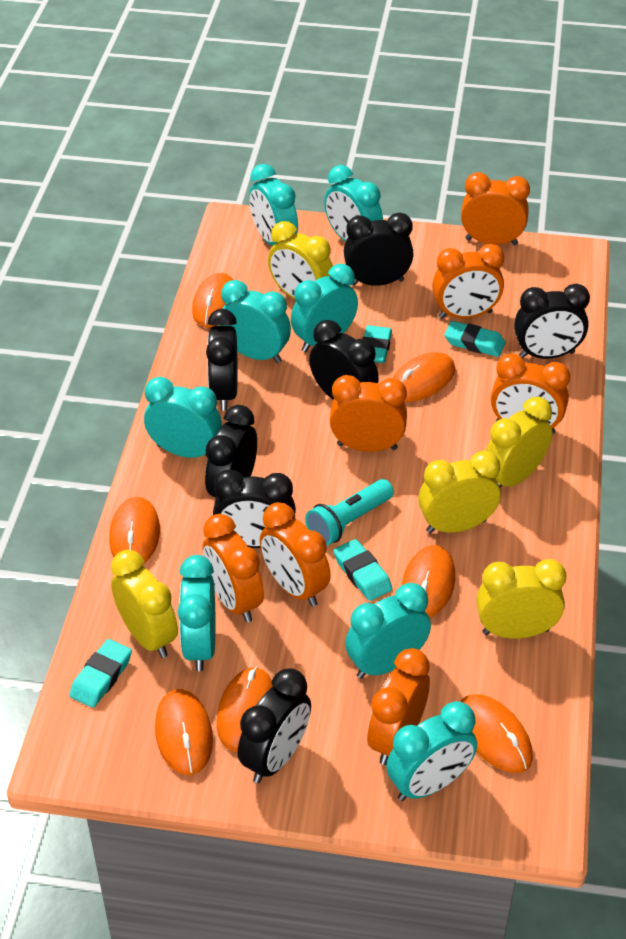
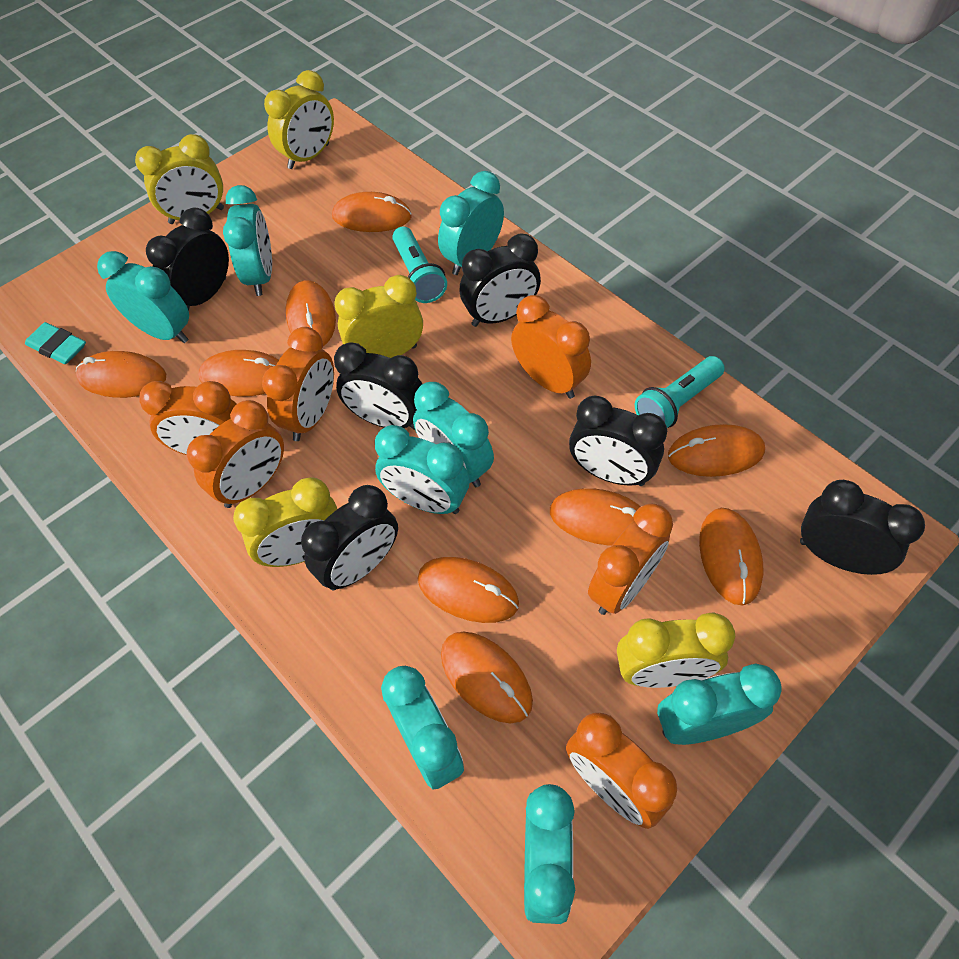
black clock: [205,405,257,497] [206,309,238,411] [213,469,296,548] [238,668,311,783] [309,320,379,400] [344,213,414,286] [514,284,590,359] = 7 -> [146,208,229,311] [301,485,398,591] [334,342,422,430] [460,234,541,327] [569,396,667,486] [800,480,925,575] = 6
orange clock: [203,514,264,623] [260,502,331,607] [329,375,407,452] [367,648,430,765] [432,244,504,319] [461,172,530,245] [491,353,570,434] = 7 -> [139,381,237,455] [187,400,284,508] [262,327,334,441] [511,295,591,399] [566,713,677,829] [588,503,673,615] = 6
orange mouse: [109,497,160,564] [155,689,213,775] [192,273,233,328] [217,666,273,752] [393,352,455,402] [402,545,455,617] [460,694,533,773] = 7 -> [76,351,166,398] [199,350,279,397] [286,280,336,346] [332,192,412,232] [418,557,519,623] [441,632,533,723] [550,488,640,546] [668,424,765,477] [699,508,763,606] = 9
turquoise eraser: [69,639,132,708] [334,539,392,601] [362,325,392,363] [444,321,505,357] = 4 -> [25,322,86,364] = 1
turquoise flashlight: [305,479,394,546] = 1 -> [392,226,447,303] [635,356,725,428] = 2

